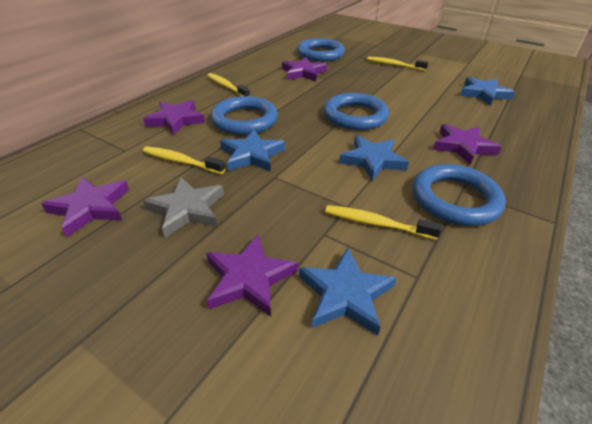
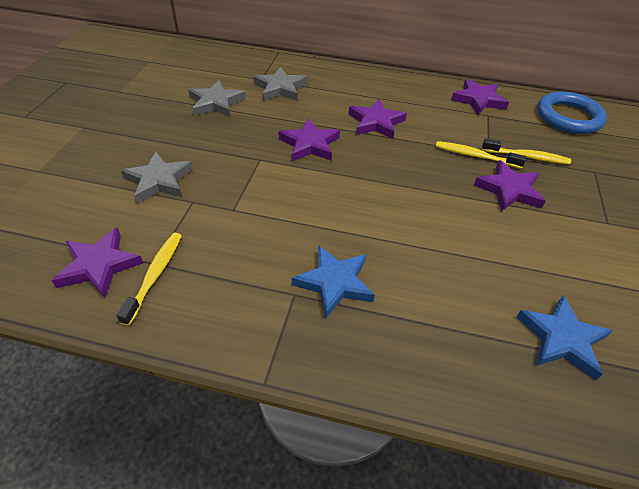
blue ring: [210,96,278,135] [297,38,345,61] [324,93,389,130] [413,164,506,226] = 4 -> [537,91,607,134] = 1
blue star: [220,129,285,172] [299,248,397,336] [339,136,409,181] [460,77,515,106] = 4 -> [292,245,375,318] [516,295,612,380] = 2
grey star: [143,177,224,237] = 1 -> [121,151,193,203] [188,80,245,117] [253,67,307,101] = 3
yellow toothbrush: [143,147,225,174] [207,73,250,96] [325,205,442,240] [367,57,429,71] = 4 -> [116,233,182,326] [435,141,526,169] [482,139,571,164] = 3

